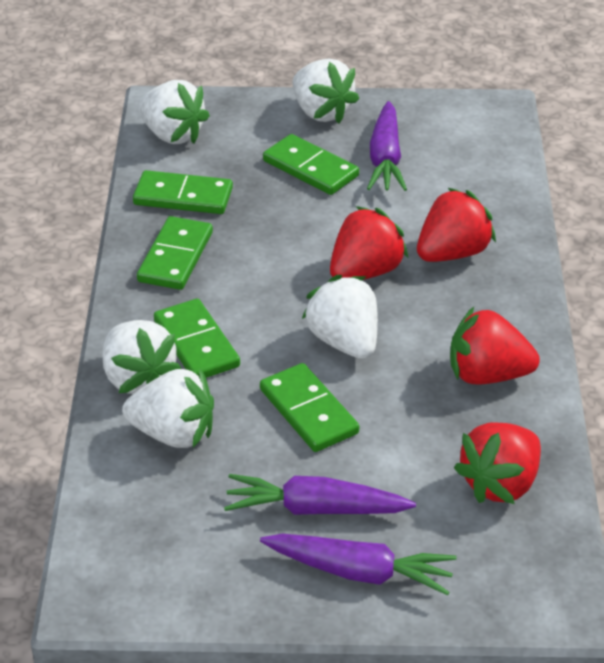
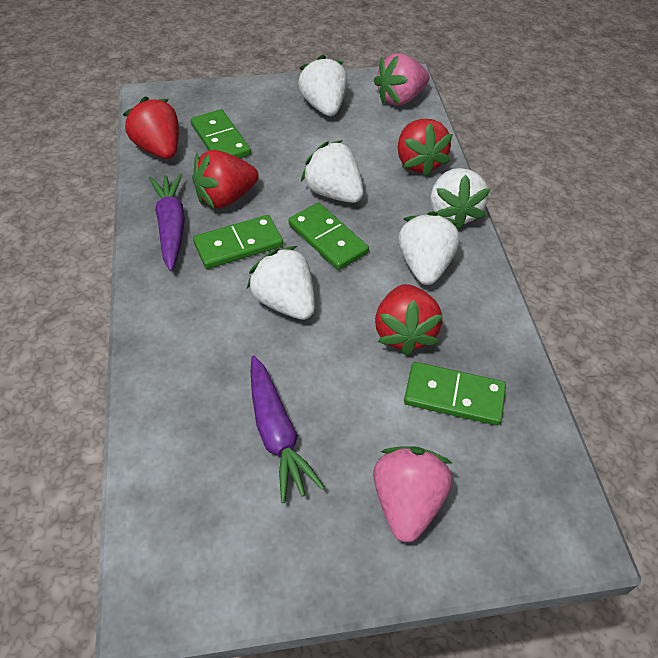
green domino: [133,170,233,214] [137,216,213,290] [154,299,240,378] [260,363,359,452] [263,134,359,195] = 5 -> [191,109,251,158] [193,215,283,269] [289,203,369,270] [404,362,506,426] = 4
pink strawberry: none = 0 -> [373,446,453,543] [374,53,429,106] = 2
purple carrot: [224,474,416,515] [260,534,457,596] [367,101,407,191] = 3 -> [149,173,185,271] [251,355,325,503] = 2

